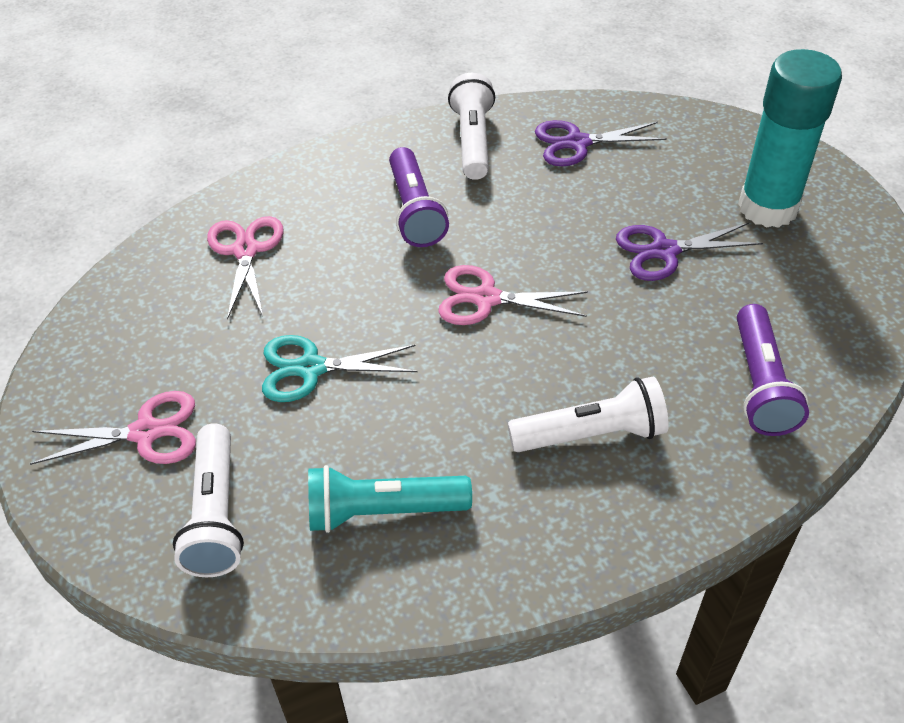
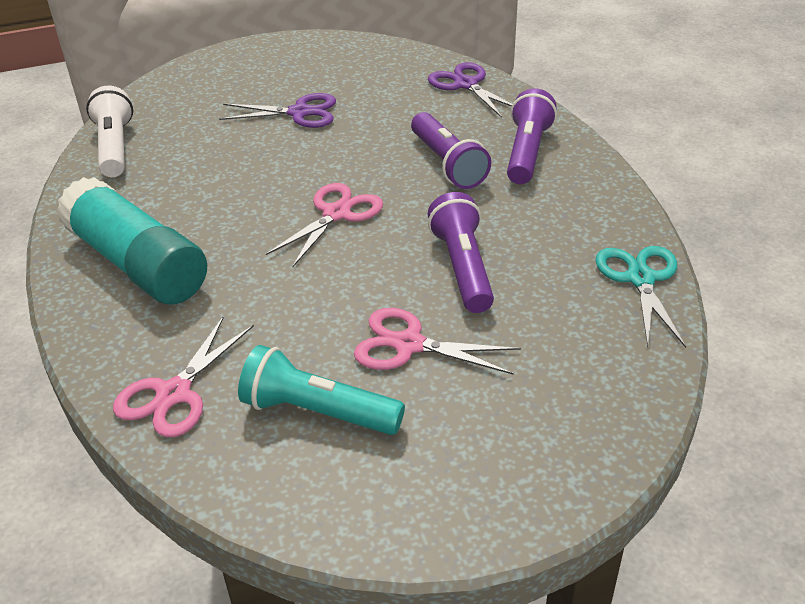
purple flashlight: [389,147,449,247] [737,304,809,436] = 2 -> [411,112,491,189] [428,192,494,313] [507,88,557,184] = 3
white flashlight: [173,423,244,577] [448,73,495,180] [507,377,669,452] = 3 -> [86,86,133,177] = 1

